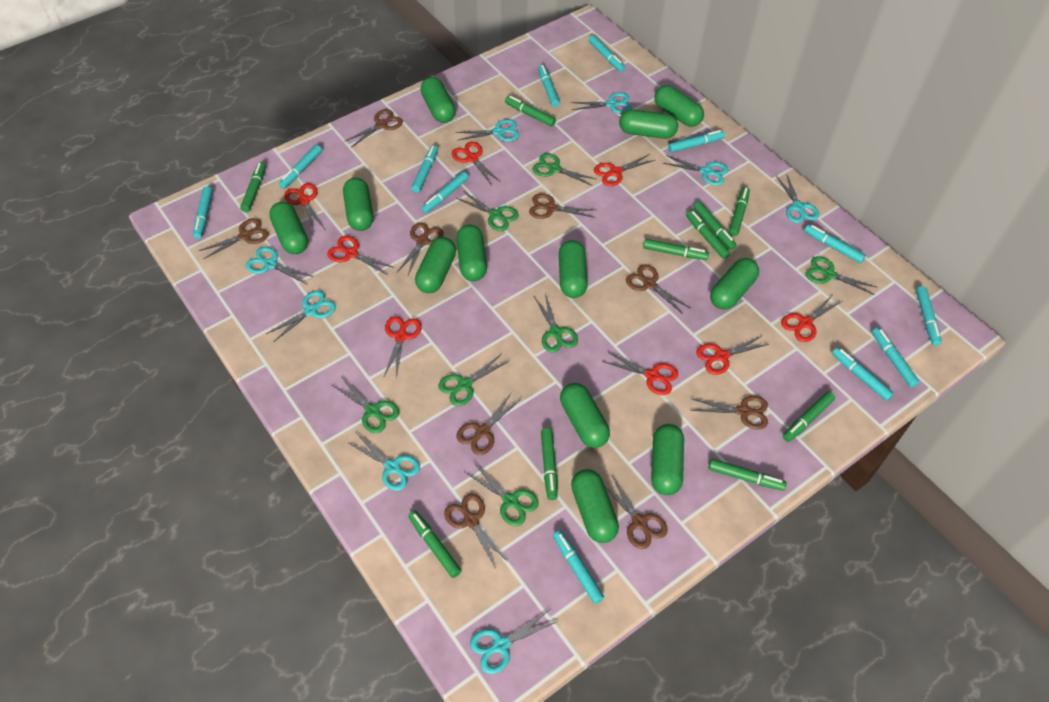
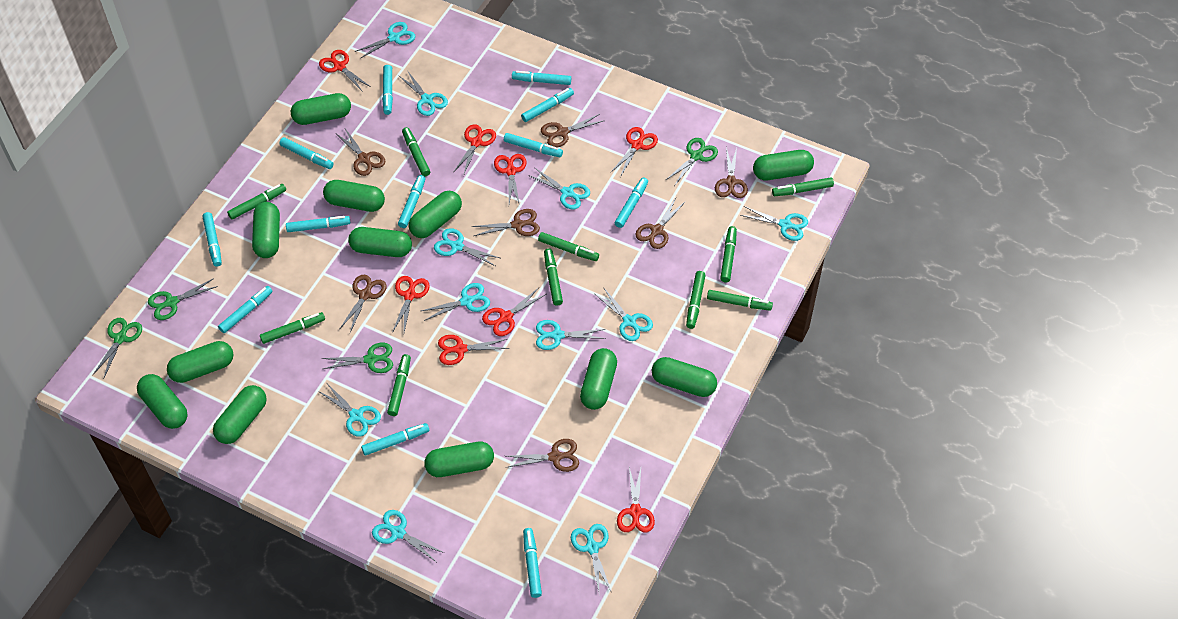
brown scissors: [199,218,269,259] [344,109,403,147] [397,223,444,275] [444,494,508,568] [456,392,522,455] [529,193,595,219] [604,476,668,549] [626,264,690,314] [690,396,768,430] = 9 -> [337,129,385,176] [339,275,387,333] [471,209,540,236] [506,439,579,472] [541,114,603,148] [635,198,686,249] [715,147,748,198] = 7
green scissors: [332,378,399,433] [438,353,509,406] [457,191,519,231] [465,463,539,526] [532,153,595,186] [534,293,578,353] [806,256,878,295] = 7 -> [92,318,142,379] [148,278,218,320] [322,343,393,373] [666,138,718,186] = 4
turquoise scissors: [246,247,314,284] [266,290,336,342] [347,434,420,491] [456,119,519,142] [470,609,558,674] [570,92,632,114] [663,155,728,186] [776,175,819,223] = 8 -> [318,385,381,437] [355,22,416,59] [372,510,444,562] [398,72,448,116] [421,283,490,321] [434,228,500,266] [528,167,590,210] [536,320,606,350] [571,524,612,593] [595,287,653,341] [740,206,808,241] = 11

